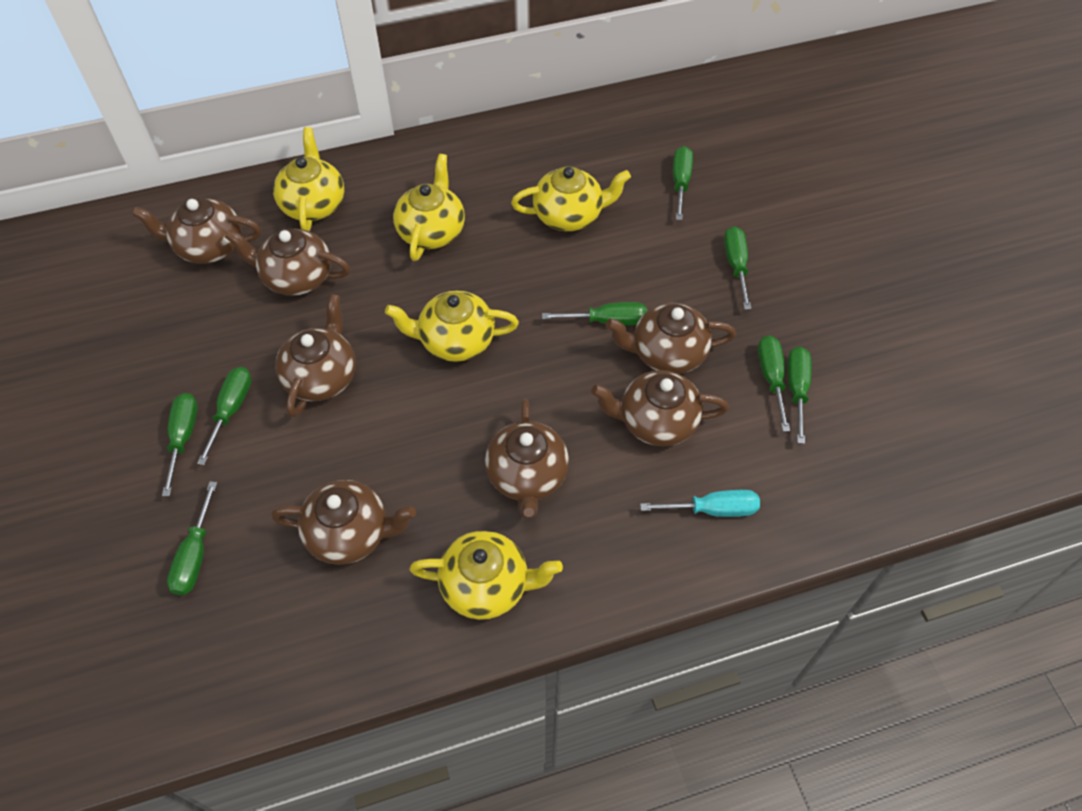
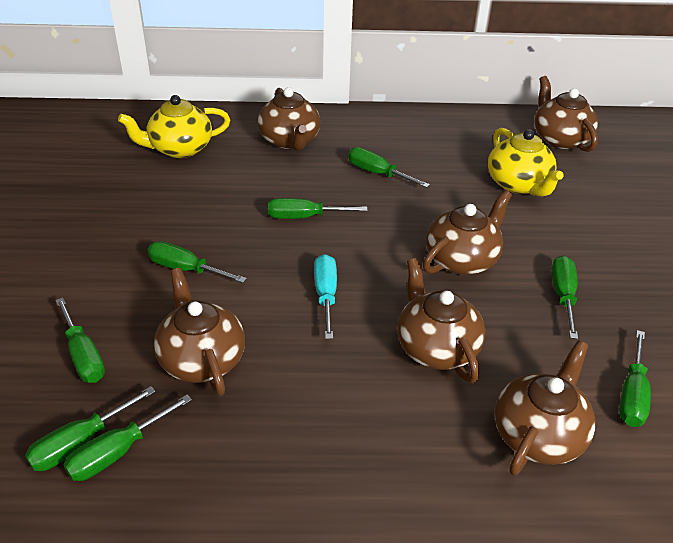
brown teapot: [132,198,261,264] [225,229,350,296] [271,480,416,565] [275,294,356,418] [485,399,569,519] [591,370,729,447] [606,303,736,374] = 7 -> [154,268,245,396] [257,87,320,150] [397,258,486,383] [423,190,512,275] [495,340,595,476] [534,76,598,152] = 6
yellow teapot: [273,127,344,231] [385,291,519,362] [393,154,465,261] [409,531,563,620] [511,167,631,231] = 5 -> [118,95,230,158] [488,128,564,196] = 2

